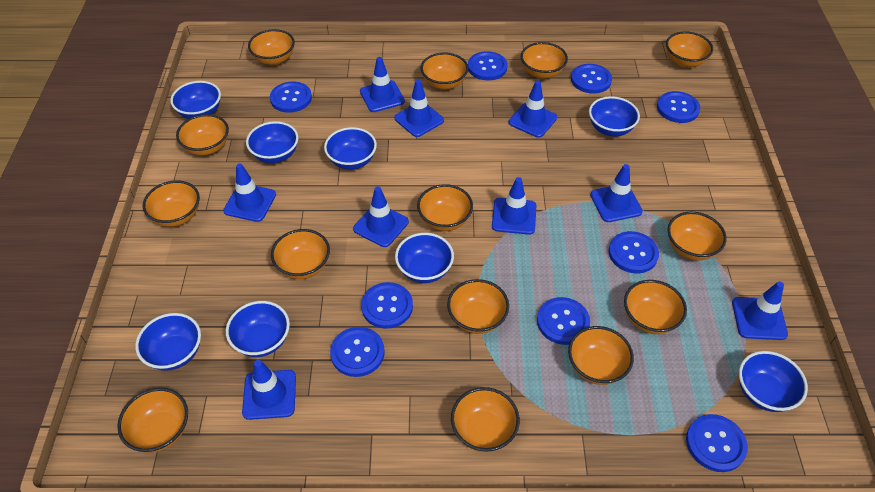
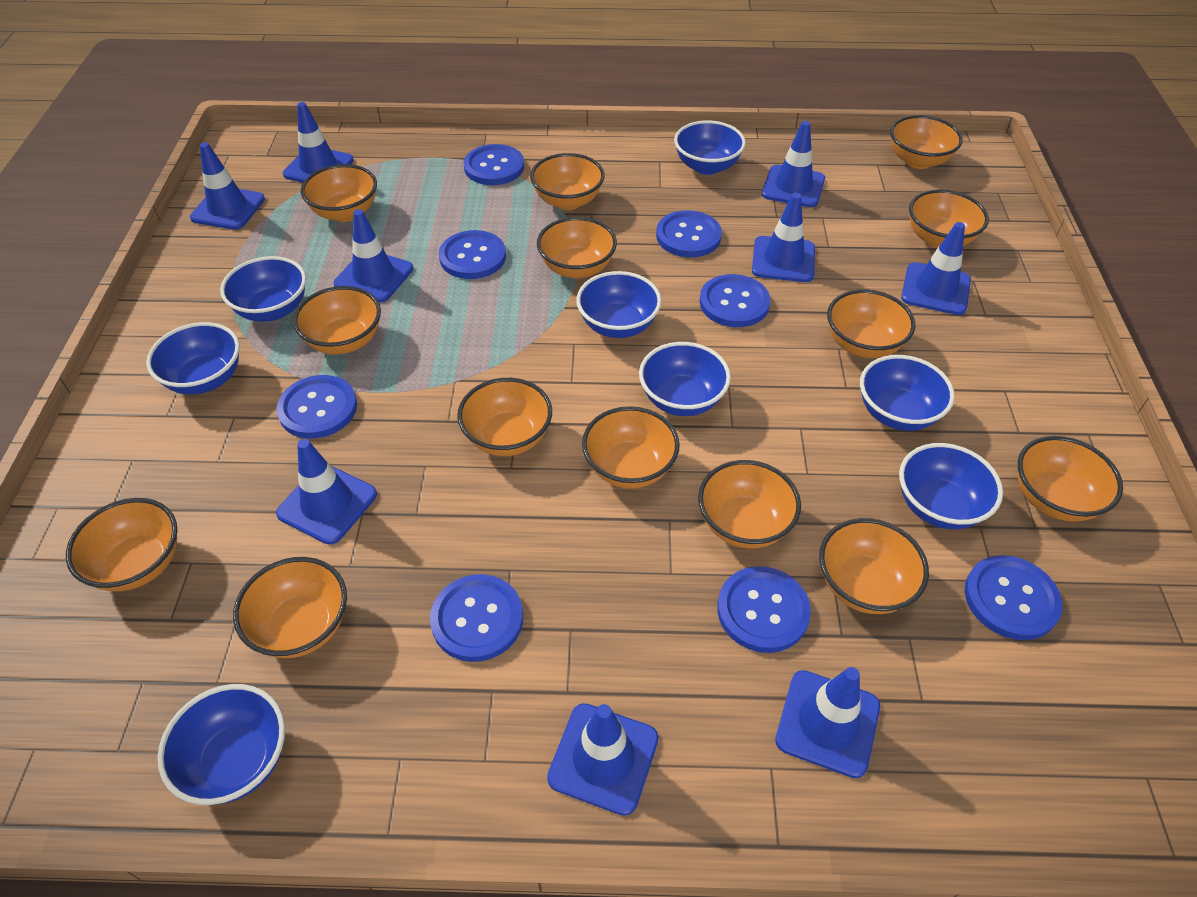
blue button: [270,81,312,113] [330,327,385,377] [361,282,413,329] [468,51,508,81] [537,297,590,345] [571,64,612,94] [609,231,659,273] [657,91,700,123] [686,414,748,472] = 9 -> [276,375,357,439] [430,574,523,662] [439,230,506,279] [464,144,524,185] [656,210,722,257] [700,274,770,327] [717,566,811,653] [965,555,1062,640] = 8

